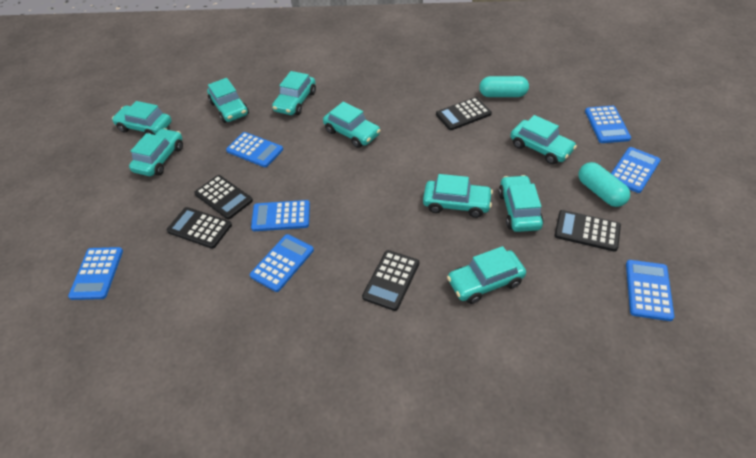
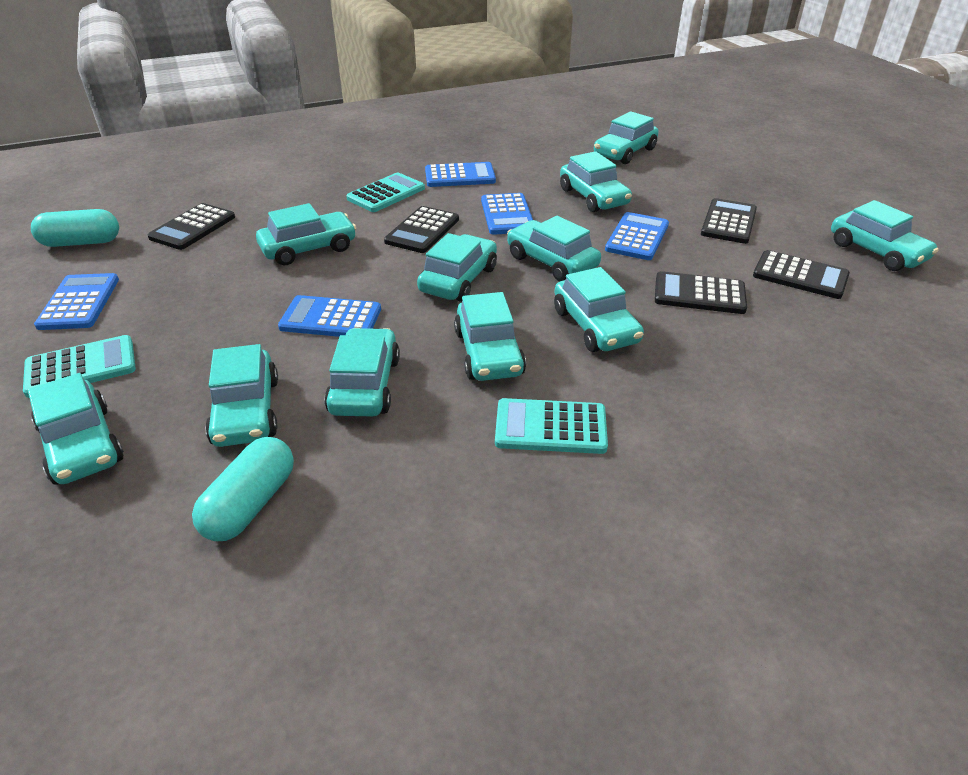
blue calculator: [68,247,123,300] [226,132,283,167] [250,234,314,292] [251,200,310,231] [585,106,631,143] [611,147,661,193] [626,260,674,321] = 7 -> [34,273,119,330] [278,295,381,337] [425,162,496,187] [481,193,533,235] [605,212,669,260] = 5
turquoise calculator: none = 0 -> [23,335,136,398] [346,172,425,212] [495,398,608,454] = 3
turquoise car: [112,101,172,135] [129,128,183,176] [207,78,249,123] [272,71,316,115] [323,102,381,148] [423,174,493,218] [447,246,526,304] [498,175,544,232] [510,115,577,164] = 9 -> [28,373,124,485] [205,344,278,447] [256,203,356,265] [324,328,400,417] [417,233,497,302] [454,292,526,381] [507,216,601,281] [554,267,644,352] [560,151,632,212] [594,111,659,164] [831,200,939,271] = 11

